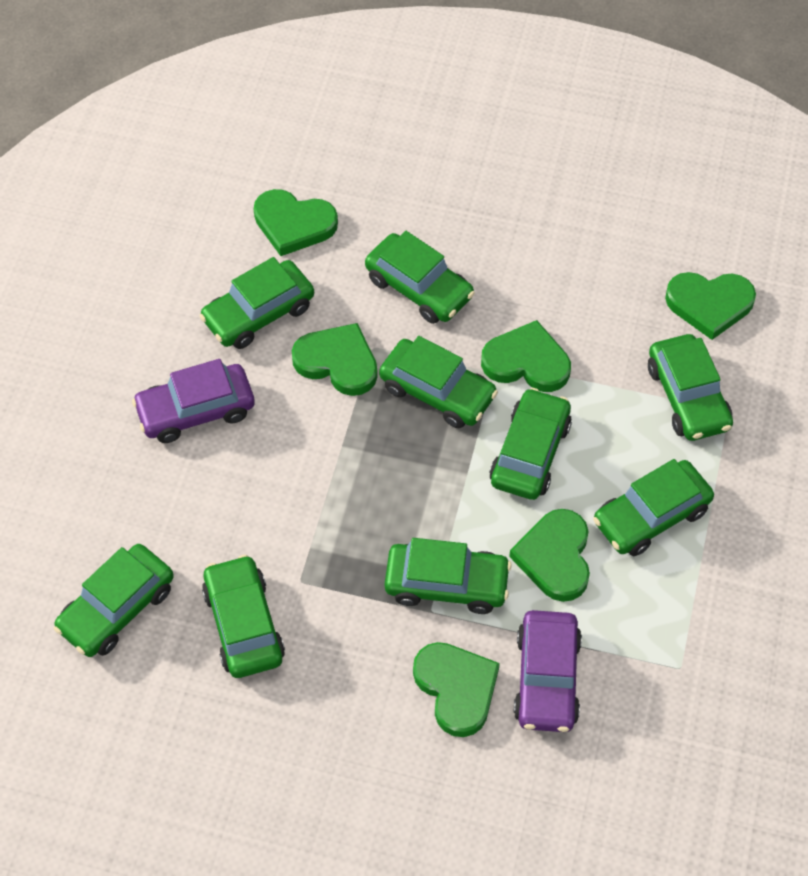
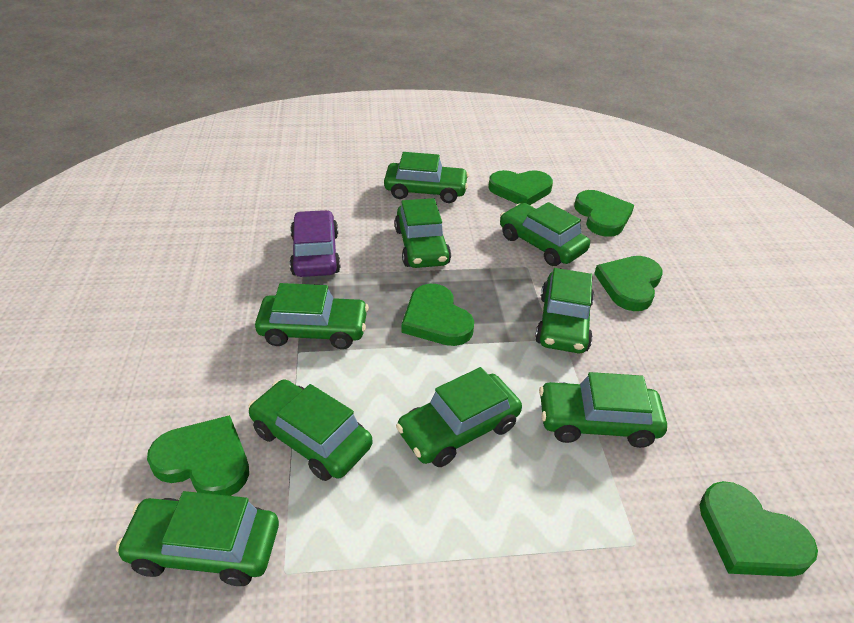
purple car: [132,359,255,443] [514,610,582,732] = 2 -> [290,210,341,277] = 1

